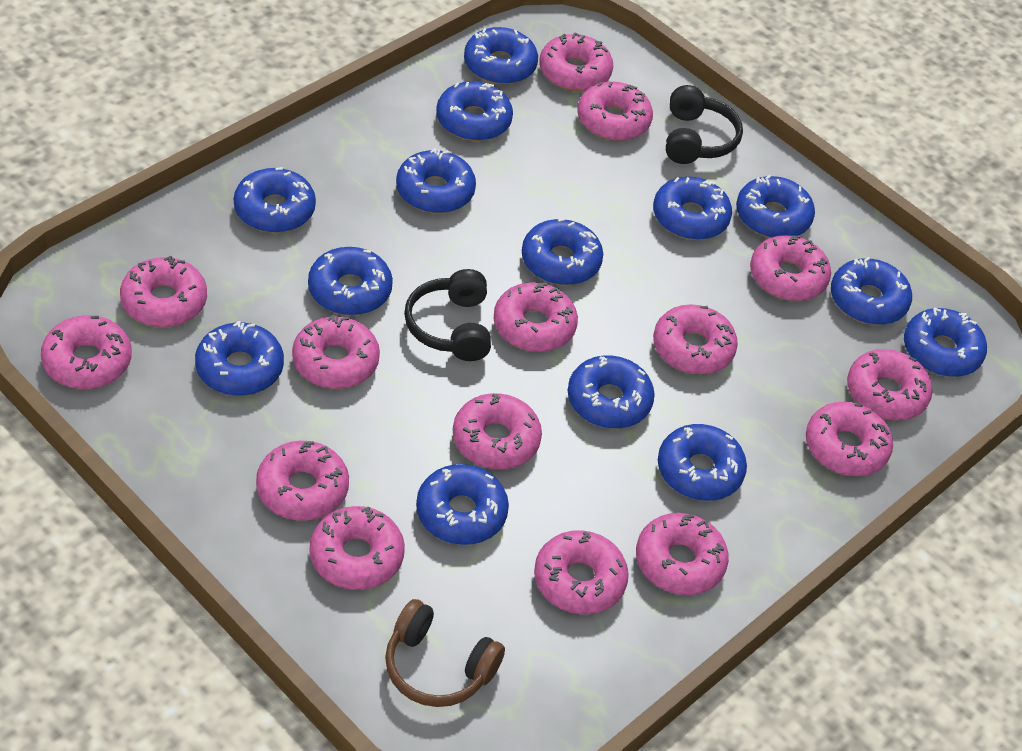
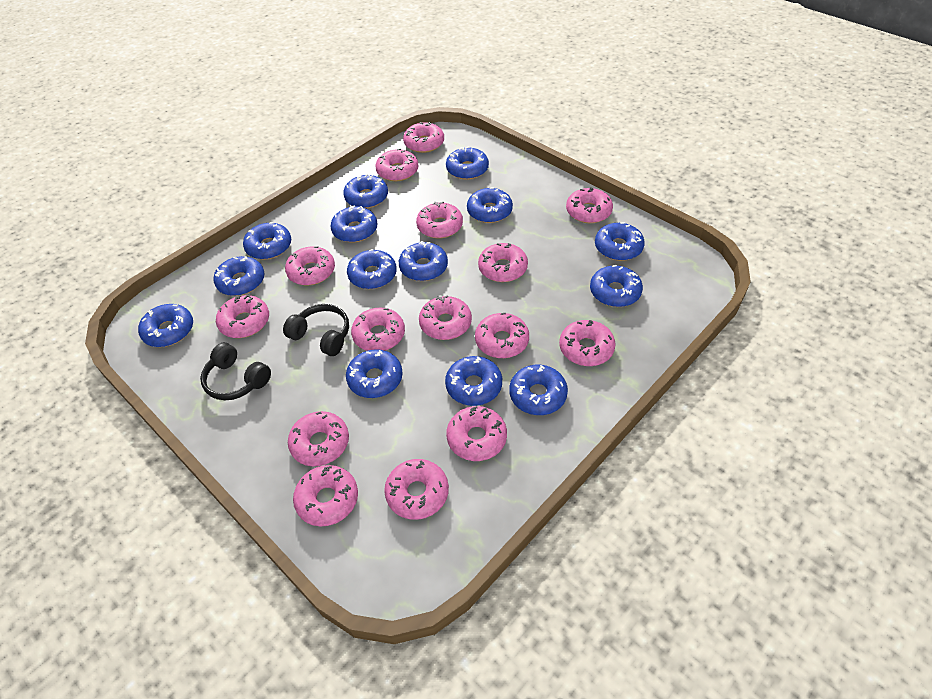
brown headphones: [385,599,505,707] = 1 -> none = 0

